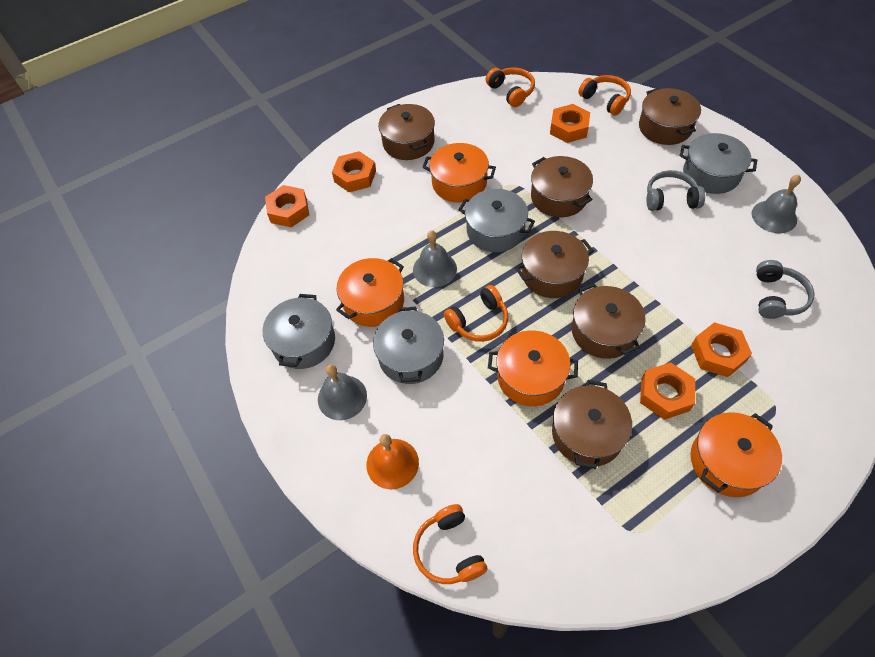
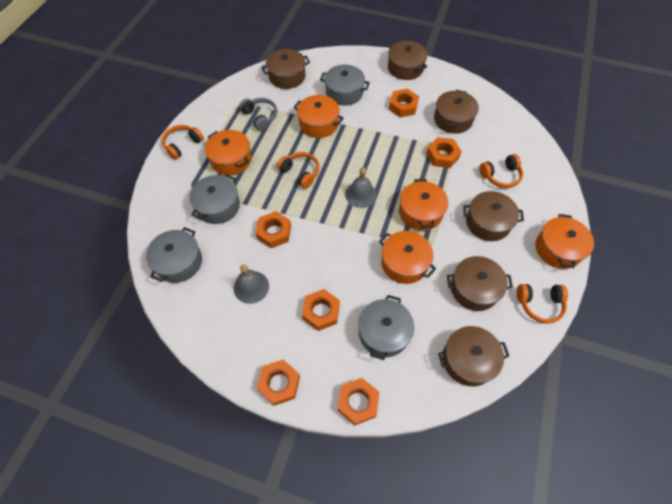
grey bell: [318,364,367,420] [413,230,457,287] [752,175,801,233] = 3 -> [234,265,269,304] [345,167,377,208] = 2
grey headphones: [647,170,705,211] [756,260,814,319] = 2 -> [239,98,277,131] = 1
orange bell: [366,434,419,489] = 1 -> none = 0
orange nut: [265,185,309,227] [332,151,376,192] [550,104,590,143] [640,362,695,420] [691,322,752,377] = 5 -> [256,211,291,248] [257,359,300,406] [302,289,340,331] [338,378,379,425] [389,89,419,118] [426,137,462,168] = 6
orange pot: [336,258,404,327] [422,143,496,203] [488,330,578,406] [691,412,782,497] = 4 -> [205,130,252,175] [294,95,344,138] [379,231,436,284] [399,179,448,231] [536,214,594,269] = 5

